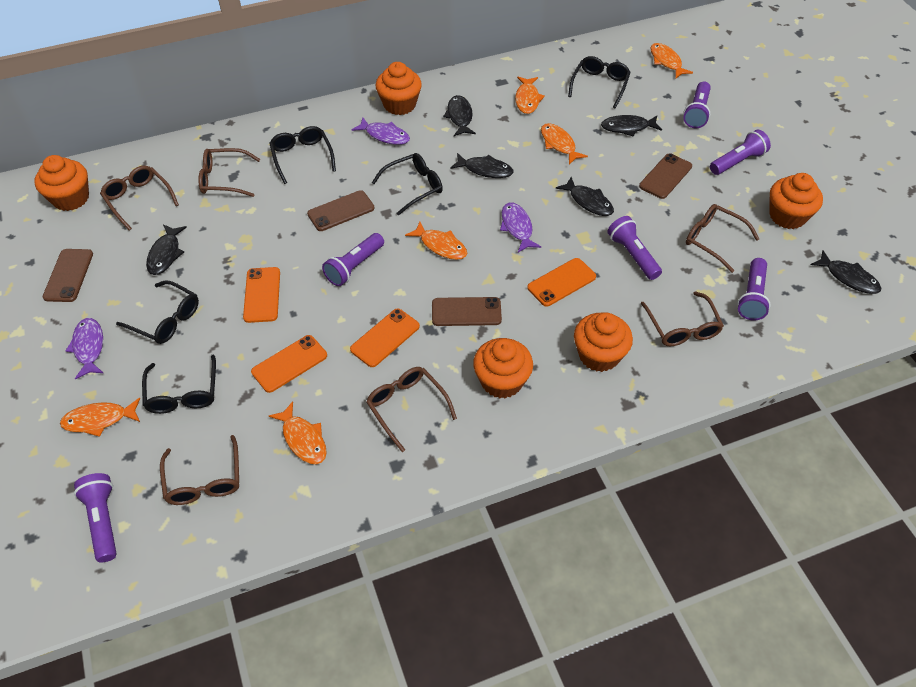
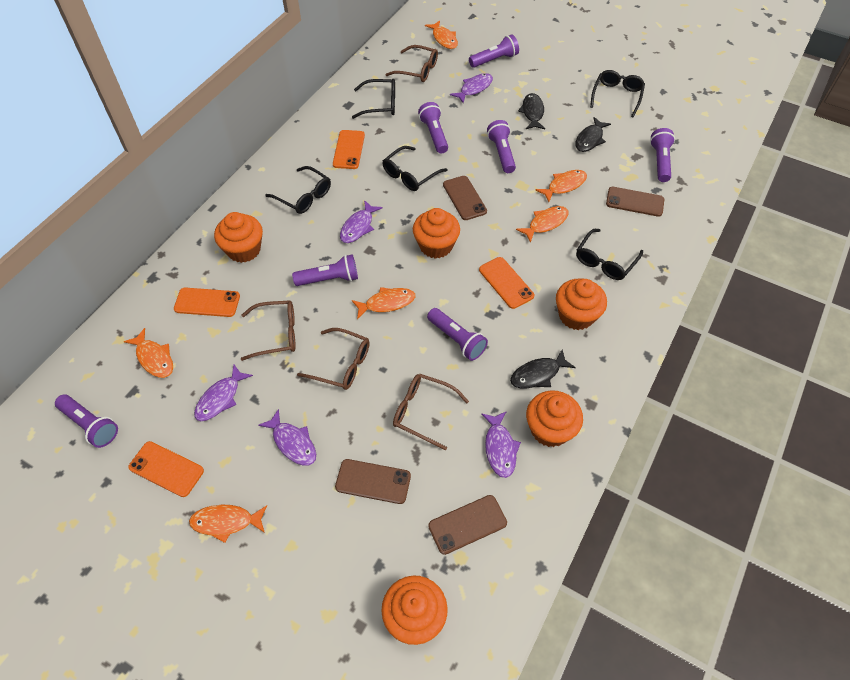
black fish: [146,224,187,275] [443,95,476,136] [450,153,514,178] [556,177,614,216] [601,115,662,137] [811,250,881,294] = 6 -> [510,349,576,388] [518,93,545,129] [575,117,611,152] = 3
brown glasses: [100,165,179,231] [160,435,239,505] [198,148,260,197] [366,367,457,452] [641,291,724,346] [686,204,759,273] = 6 -> [241,300,296,361] [297,328,370,390] [385,45,438,82] [393,374,469,450] = 4
purple fish: [66,318,103,380] [352,118,410,145] [500,203,541,252] = 3 -> [194,365,253,421] [258,409,316,466] [340,200,383,243] [450,73,493,103] [481,411,521,478] = 5
purple flashlight: [74,473,117,562] [322,233,384,286] [607,216,662,280] [683,82,711,128] [710,130,771,175] [737,258,771,320] = 6 -> [55,395,118,448] [292,254,358,286] [418,102,448,153] [427,308,488,361] [469,35,519,68] [487,120,516,173] [650,128,675,182] = 7

